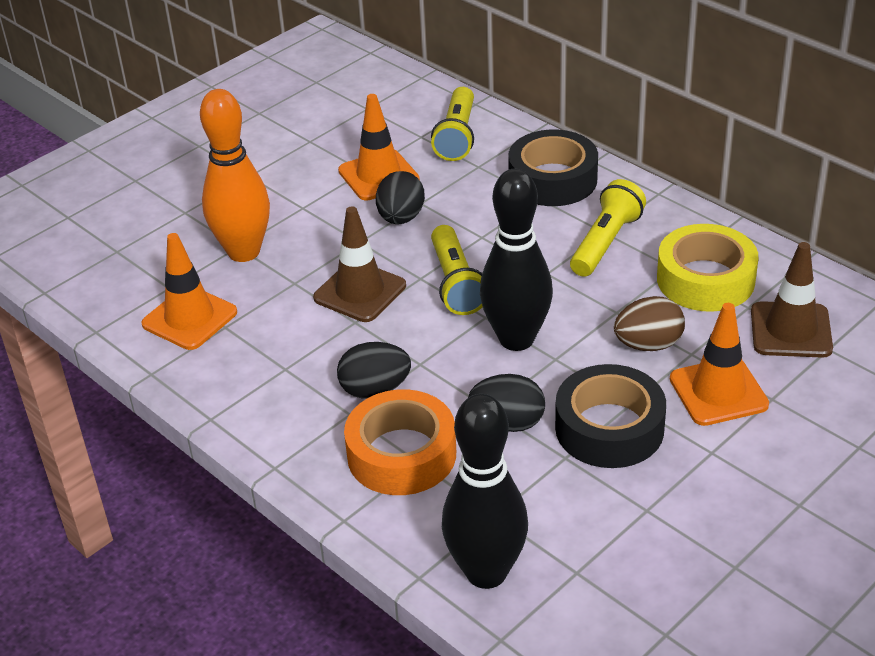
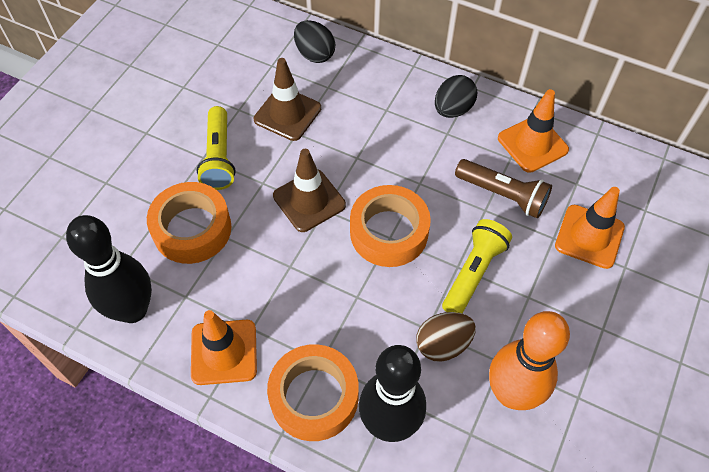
black egg: [337,342,411,398] [376,171,425,224] [468,374,545,432] = 3 -> [294,20,335,63] [435,75,477,118] = 2
black tape: [508,130,598,206] [555,364,666,468] = 2 -> none = 0
brown flashlight: none = 0 -> [455,159,552,219] = 1
orange tape: [344,389,456,495] = 1 -> [147,182,231,264] [267,344,359,441] [350,185,431,267] = 3
yellow flashlight: [431,87,474,161] [431,225,483,315] [570,179,646,277] = 3 -> [196,106,236,190] [442,219,512,314] = 2
yellow tape: [657,224,759,312] = 1 -> none = 0

